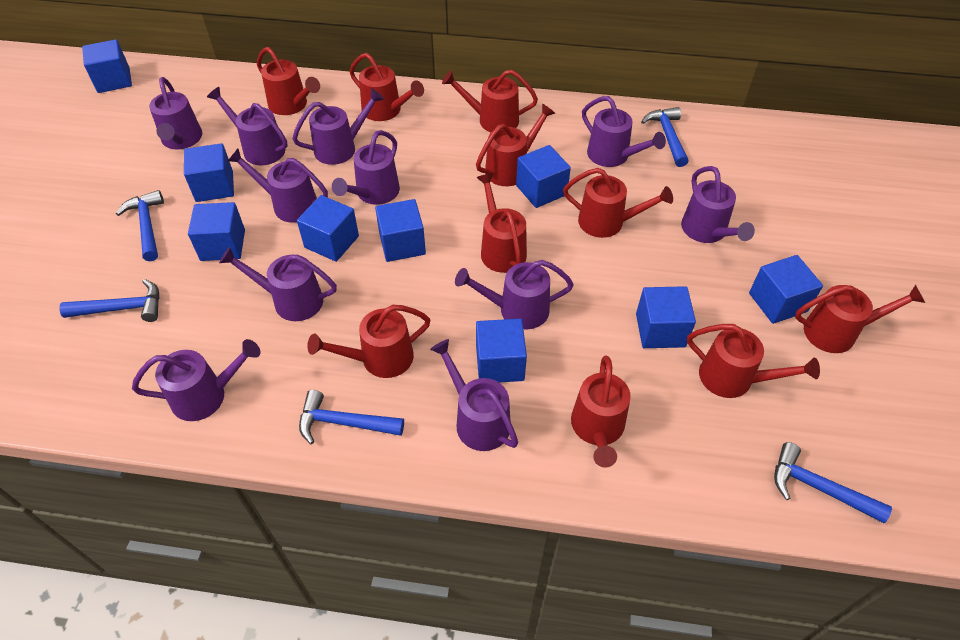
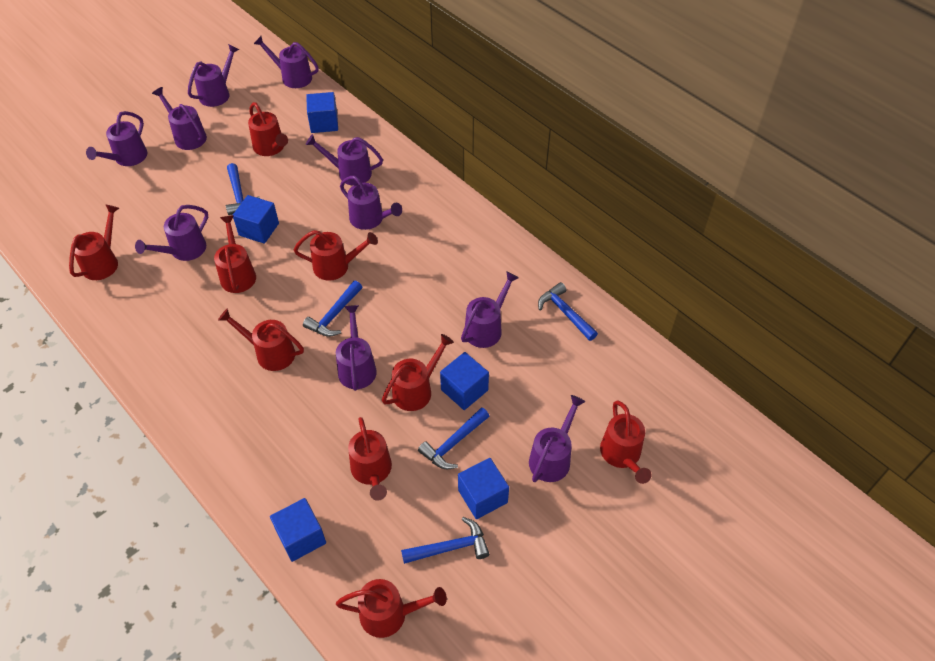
blue cube: [82,39,132,93] [184,143,234,202] [188,202,245,261] [297,195,359,262] [375,199,426,262] [476,319,527,382] [516,145,571,208] [636,286,696,348] [749,255,823,324] = 9 -> [232,195,279,244] [270,498,326,562] [306,92,338,133] [440,352,489,410] [458,458,509,519] = 5
purple watering can: [132,339,261,421] [149,77,202,150] [207,87,287,165] [219,247,337,321] [228,149,328,223] [292,88,384,165] [332,130,400,205] [430,339,518,451] [455,260,574,329] [582,96,666,167] [681,166,755,243] = 11 -> [86,111,147,166] [135,205,208,261] [152,87,207,150] [188,44,240,107] [254,36,319,88] [306,134,383,185] [336,305,377,391] [340,176,402,230] [461,271,519,348] [529,395,585,482] = 10
red watering can: [257,47,320,115] [307,305,430,378] [350,53,424,121] [442,70,538,132] [476,103,555,186] [476,173,527,273] [563,168,673,238] [571,355,631,468] [687,324,820,398] [795,285,925,353] = 10 -> [69,204,119,280] [214,216,256,293] [218,309,304,371] [248,102,288,156] [294,230,378,281] [336,579,447,638] [348,417,392,501] [382,334,454,411] [600,401,652,484] = 9

